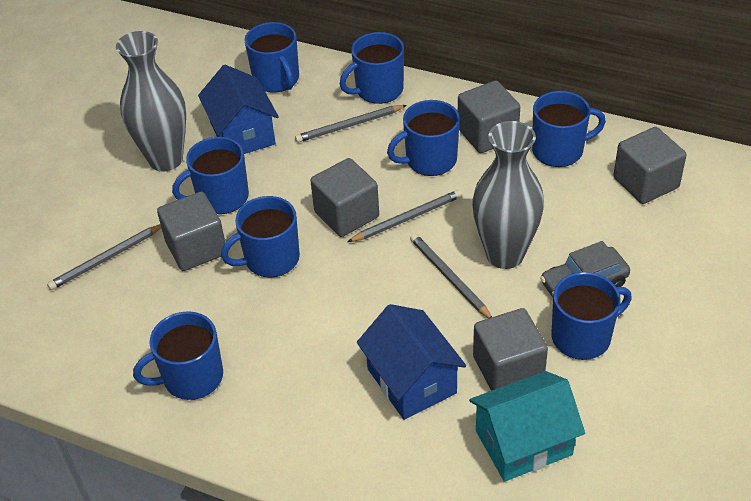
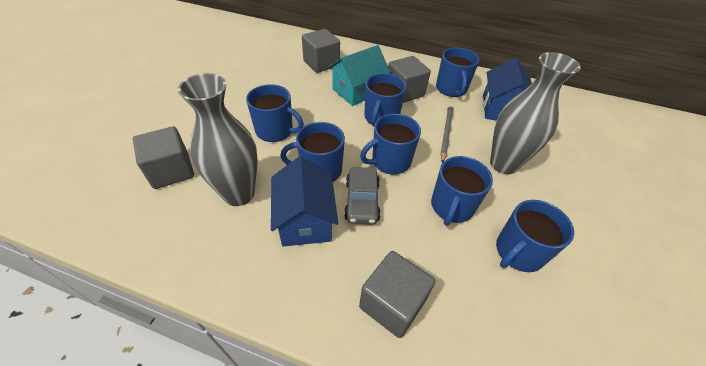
blue mug: [133,311,223,400] [172,137,249,214] [221,196,300,278] [245,22,299,93] [340,32,404,104] [387,100,460,176] [532,91,606,167] [552,272,632,360] = 8 -> [246,84,304,142] [280,122,345,182] [360,114,421,174] [364,73,406,127] [431,156,493,226] [436,47,479,97] [496,200,574,272] = 7
grey cube: [157,192,225,271] [310,158,379,237] [458,81,520,153] [473,308,548,391] [613,127,687,204] = 5 -> [133,126,194,189] [302,29,340,73] [359,251,435,338] [388,56,431,103] = 4
grey pencil: [47,224,161,290] [295,105,407,143] [348,190,462,242] [410,233,492,318] = 4 -> [441,105,454,163] = 1

